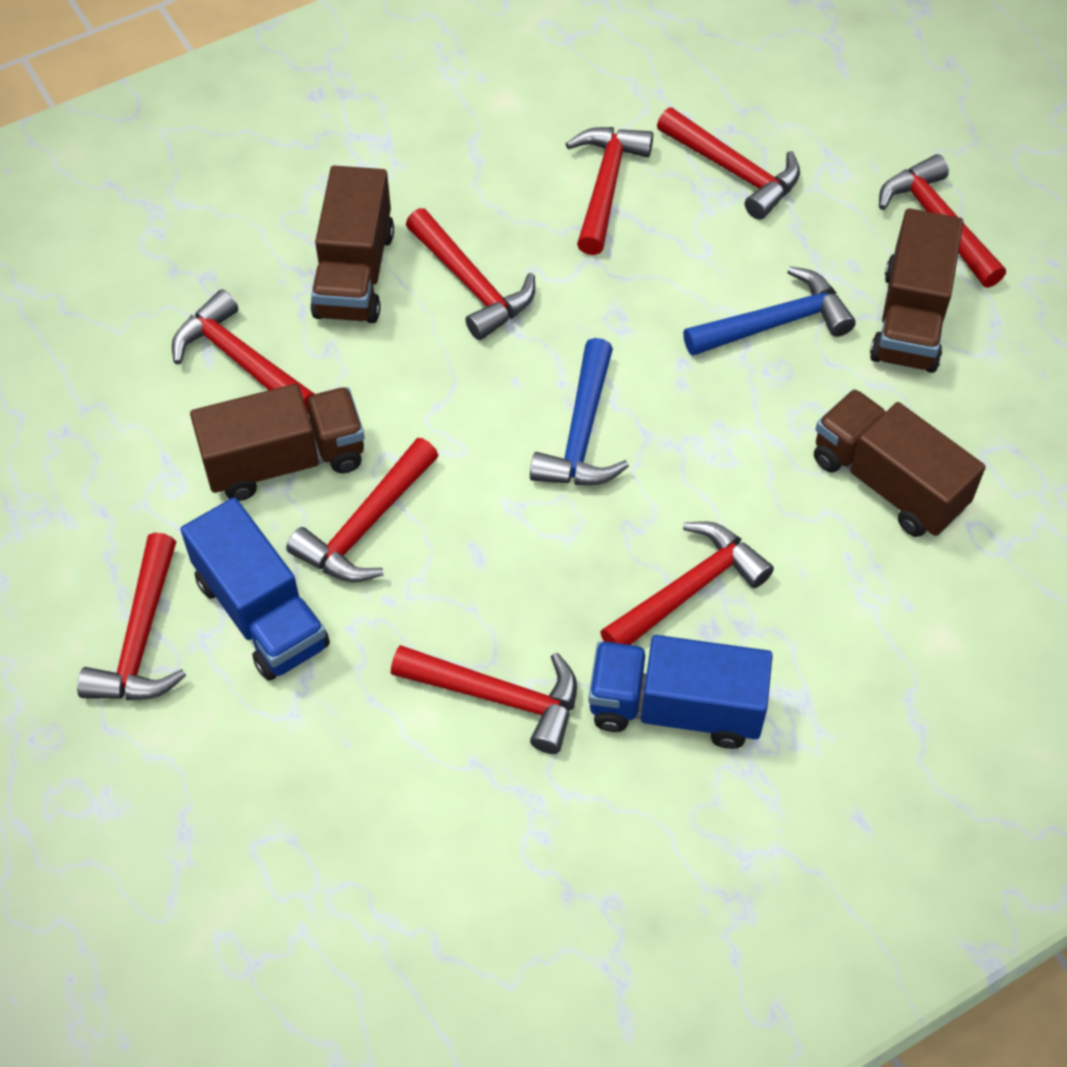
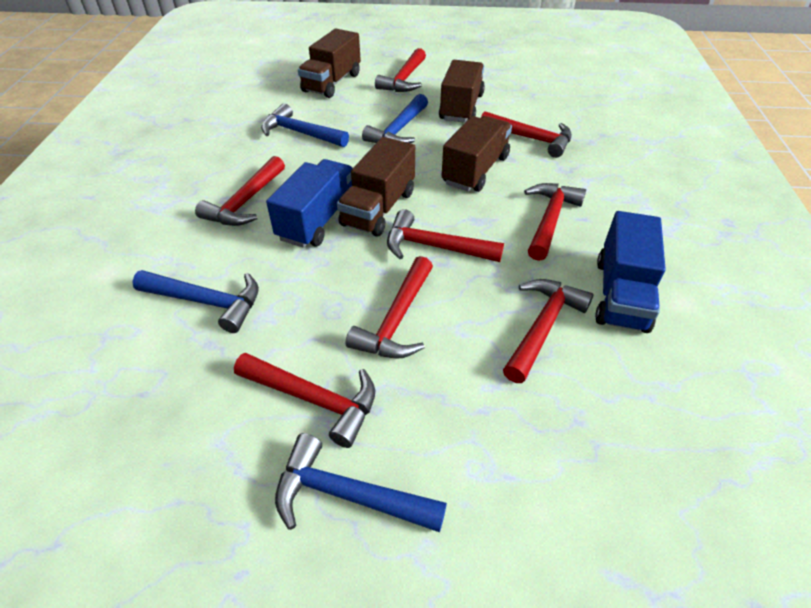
blue hammer: [530,338,629,485] [683,266,856,356] = 2 -> [132,270,259,333] [261,103,349,147] [275,433,447,532] [362,94,428,143] = 4
red hammer: [77,533,186,700] [172,289,315,412] [286,438,438,582] [391,645,577,754] [406,208,535,340] [566,127,653,255] [600,521,774,645] [657,108,800,220] [879,154,1006,288] = 9 -> [195,156,285,226] [234,353,375,448] [345,256,433,359] [375,48,426,92] [387,209,504,262] [481,111,572,158] [503,279,593,383] [524,183,586,261] = 8

